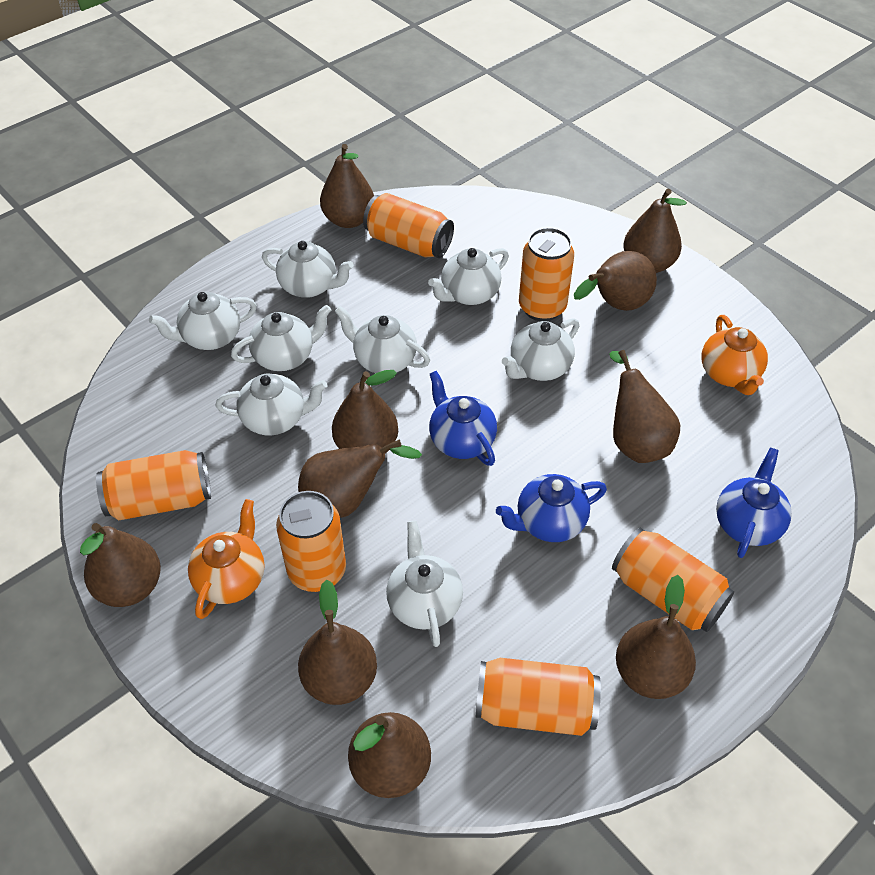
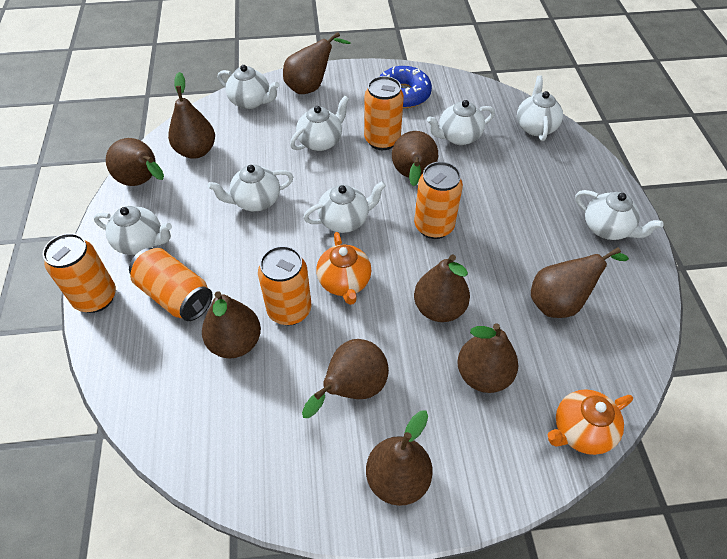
blue donut: none = 0 -> [380,66,432,108] = 1
blue teapot: [429,371,497,466] [496,474,607,542] [716,448,792,558] = 3 -> none = 0
orange can: [96,450,211,521] [276,491,346,592] [363,193,454,258] [475,658,601,736] [519,227,574,321] [612,528,734,632] = 6 -> [43,233,116,313] [129,248,213,321] [258,246,311,325] [364,76,404,150] [414,162,463,239] = 5

